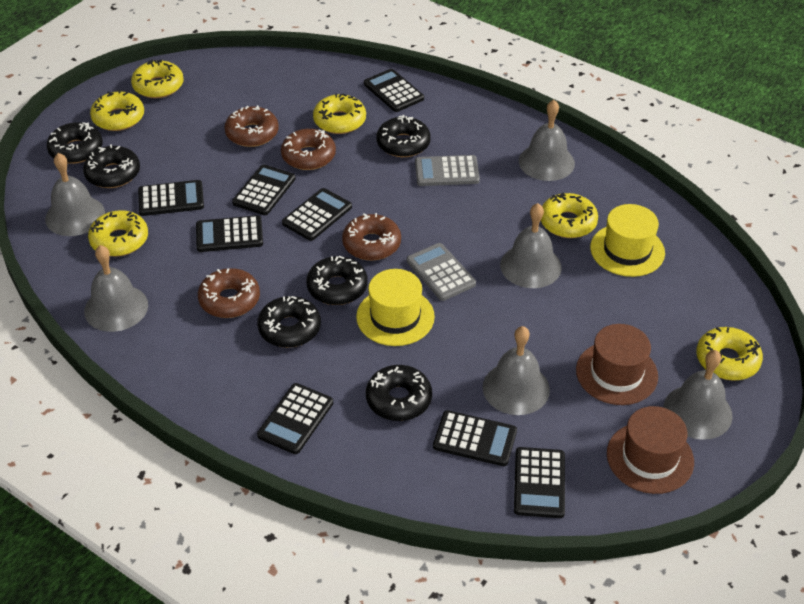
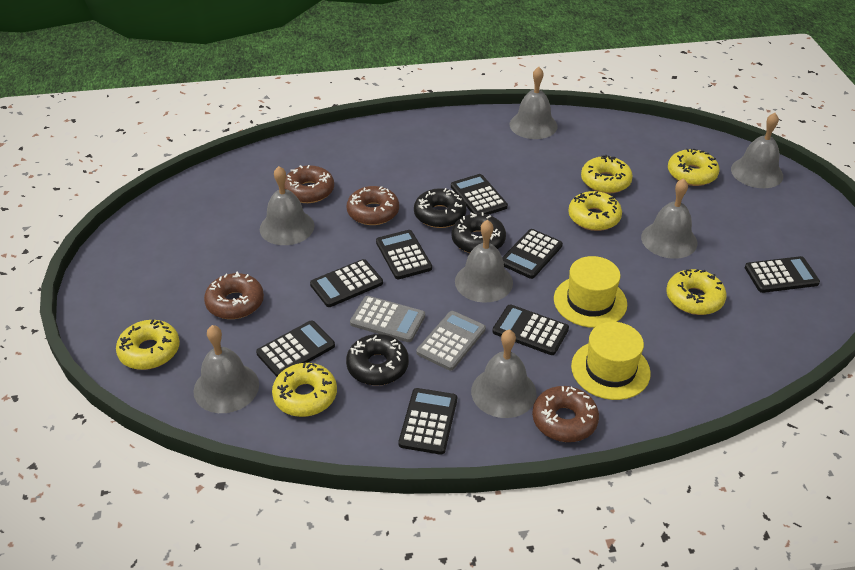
black donut: [47,122,103,164] [83,144,140,188] [257,296,321,348] [306,256,368,305] [366,365,432,421] [376,115,431,157] = 6 -> [346,334,409,386] [414,188,467,228] [451,212,506,253] = 3
brown hat: [576,324,658,405] [607,406,694,494] = 2 -> none = 0
grey bell: [45,153,105,236] [84,245,148,332] [483,326,550,415] [500,203,562,288] [519,100,575,181] [663,350,733,440] = 6 -> [193,325,259,413] [260,166,314,245] [455,220,513,303] [471,330,537,418] [510,67,558,139] [641,178,698,259] [731,113,783,188] = 7

